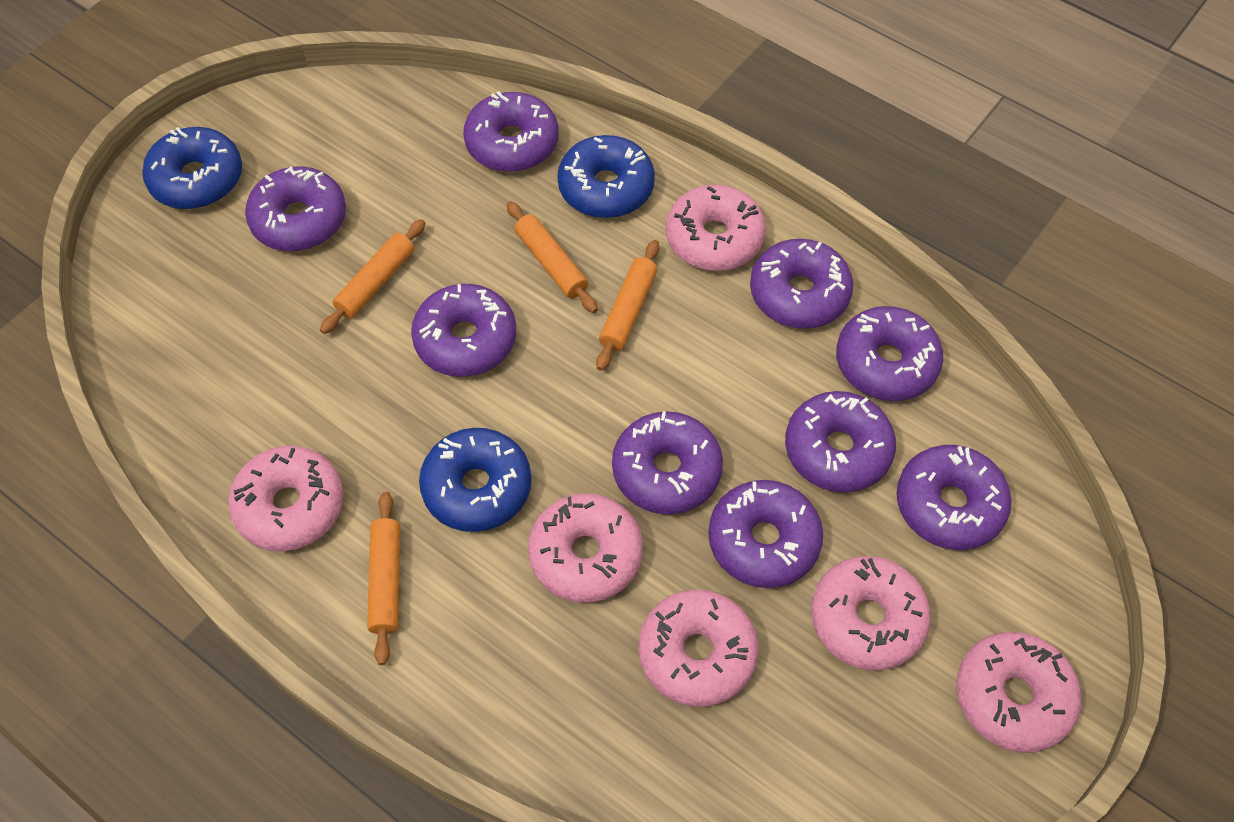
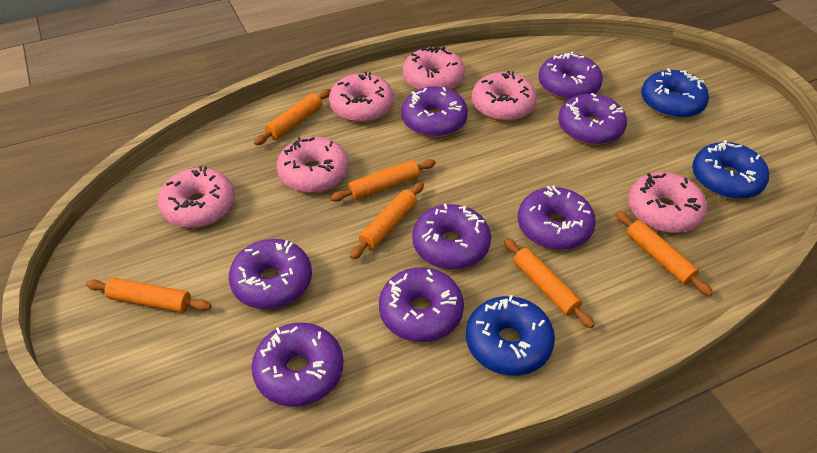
orange rolling pin: [320,219,425,334] [367,492,400,665] [507,201,598,313] [596,240,659,371] = 4 -> [86,278,211,313] [254,89,331,145] [330,159,436,202] [350,182,424,259] [504,238,594,328] [616,211,713,296] = 6
purple donut: [245,166,346,251] [411,284,516,377] [463,91,559,172] [612,411,723,515] [708,480,823,588] [750,239,853,329] [785,391,896,493] [836,306,943,401] [896,445,1012,550] = 9 -> [229,239,312,309] [251,323,343,407] [379,267,464,342] [401,87,468,137] [412,204,491,270] [518,185,596,250] [539,52,603,100] [558,93,627,145] = 8

